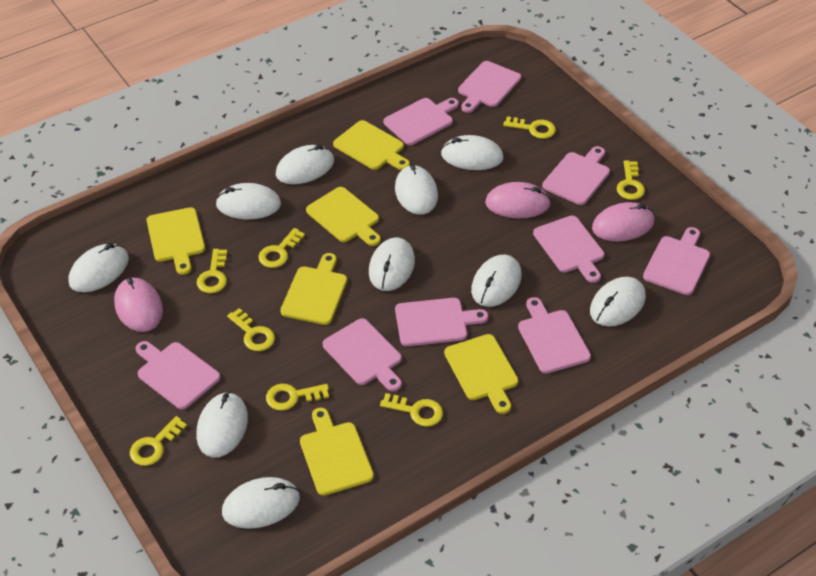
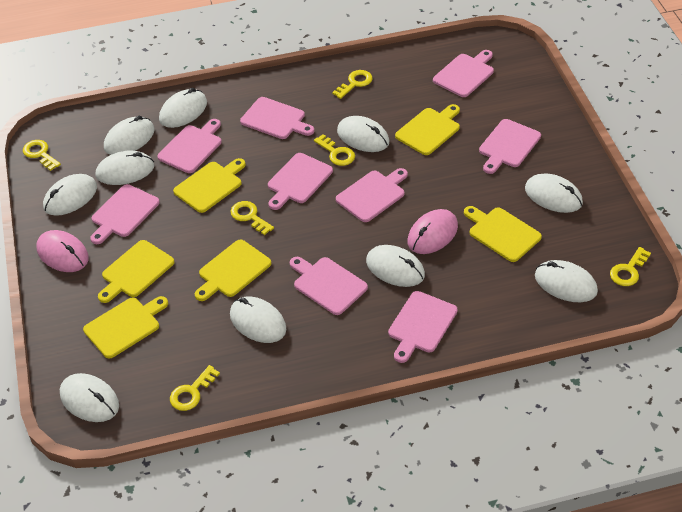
pink mouse: [114,277,163,332] [485,182,551,218] [592,202,654,242] = 3 -> [37,230,89,272] [407,209,458,254] = 2
yellow key: [130,416,187,466] [197,249,227,293] [227,308,275,351] [258,228,305,268] [266,384,329,411] [380,393,443,427] [503,116,556,139] [616,160,645,200] = 8 -> [23,140,61,171] [170,365,220,411] [231,201,274,235] [314,134,355,166] [332,70,372,99] [610,247,651,286] = 6

